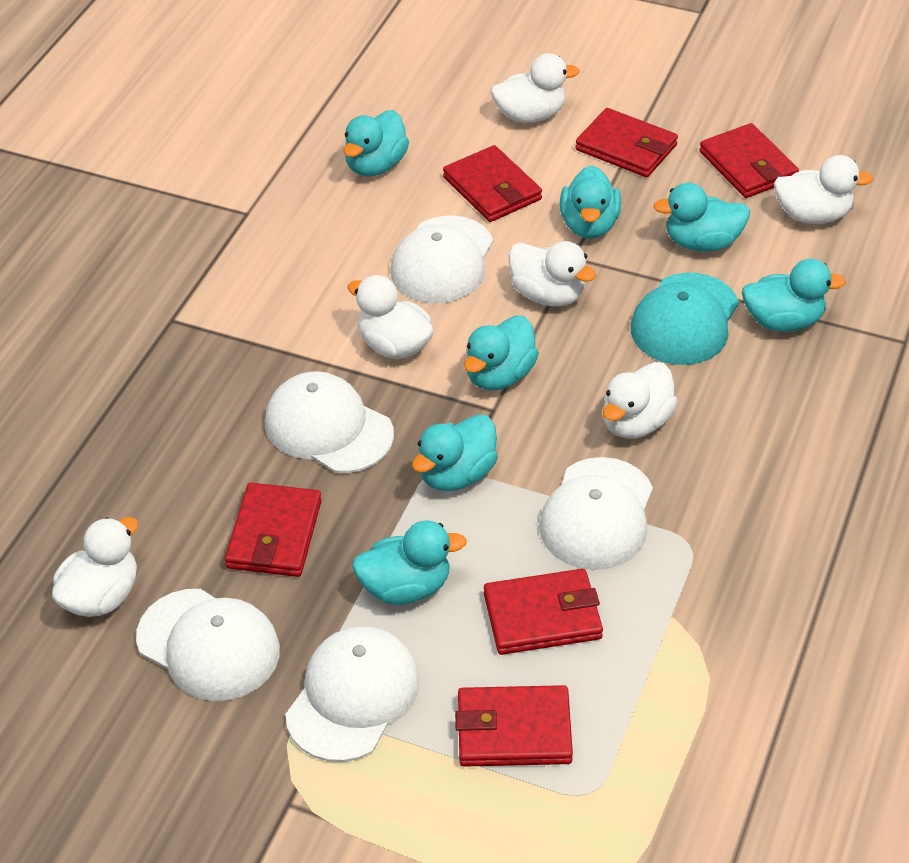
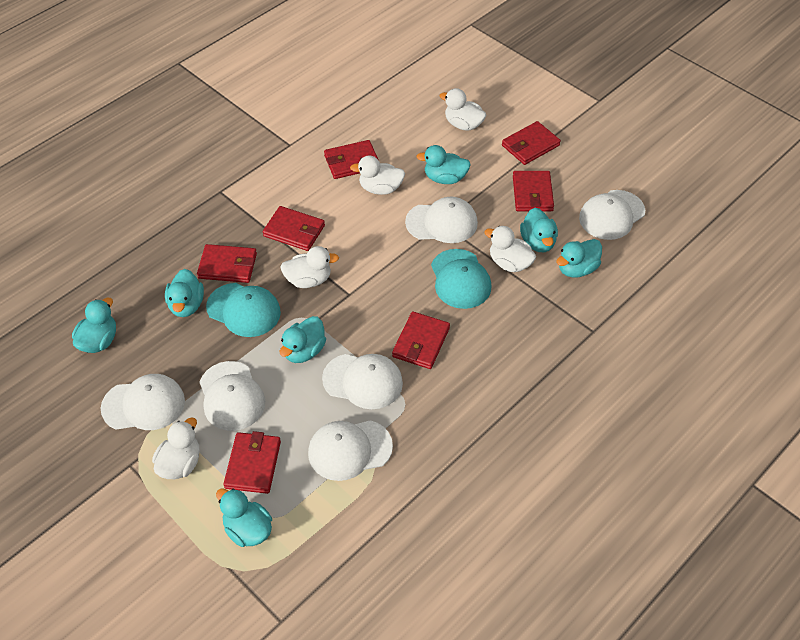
red wallet: [225,483,322,577] [443,145,542,222] [455,685,573,767] [484,569,603,655] [575,108,678,177] [699,123,799,198] = 6 -> [197,244,257,283] [223,431,281,494] [263,206,325,251] [324,140,378,179] [392,311,450,369] [502,121,561,165] [513,171,554,211] = 7
turquoise cap: [631,273,739,365] = 1 -> [206,283,281,337] [431,249,492,309] = 2
white cap: [136,589,280,701] [265,371,394,473] [285,626,420,762] [391,215,493,303] [539,457,653,570] = 5 -> [101,374,185,430] [199,361,265,431] [308,420,393,481] [322,354,403,409] [405,197,478,243] [579,190,645,240] = 6
white duck: [52,517,138,617] [348,275,434,359] [491,53,579,123] [508,241,596,306] [603,362,678,439] [774,155,873,224] = 6 -> [152,418,200,479] [280,246,339,288] [350,155,405,195] [440,88,486,131] [484,226,536,272] = 5

